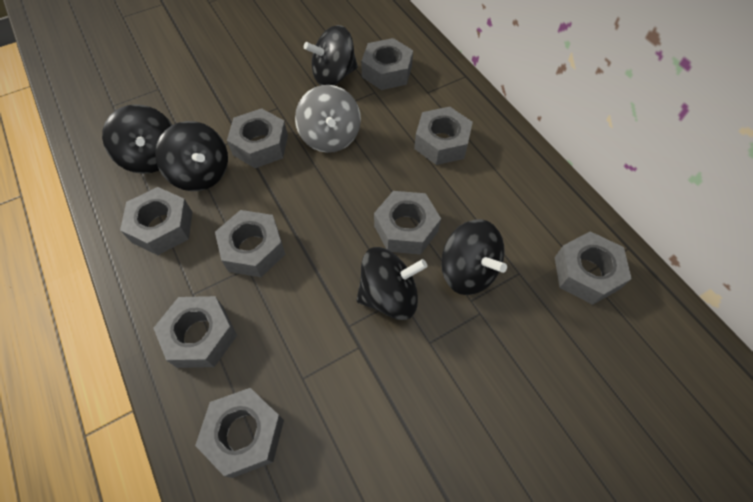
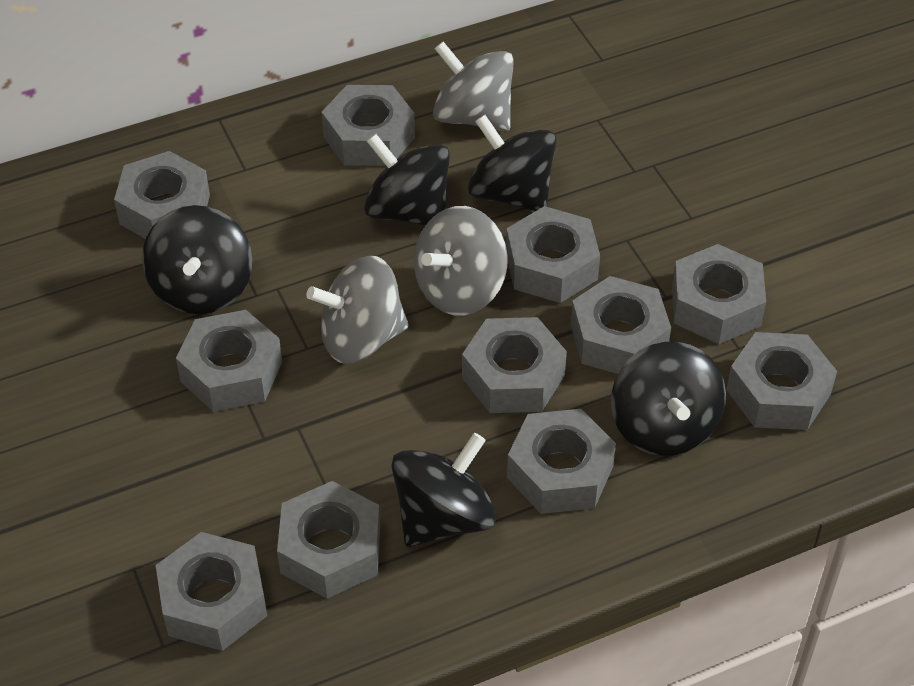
grey nut: [120,187,193,255] [153,296,237,368] [195,388,284,478] [215,210,285,277] [227,108,288,168] [361,38,413,90] [374,191,441,255] [414,107,473,165] [554,231,632,305] = 9 -> [114,151,210,239] [156,532,267,651] [176,310,282,412] [277,481,380,599] [322,85,415,166] [462,317,567,413] [506,206,600,303] [507,409,616,514] [571,276,671,374] [672,244,766,344] [726,332,837,430] = 11
grey spinning top: [295,85,361,153] = 1 -> [306,255,409,364] [414,206,508,316] [433,42,514,131] = 3

